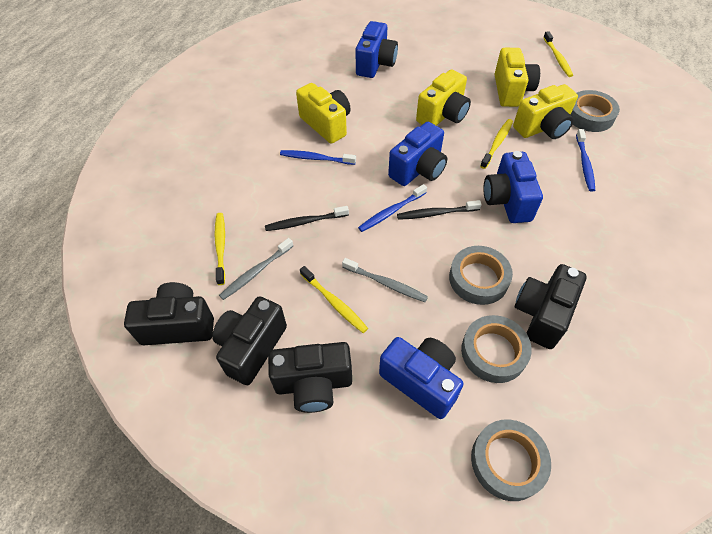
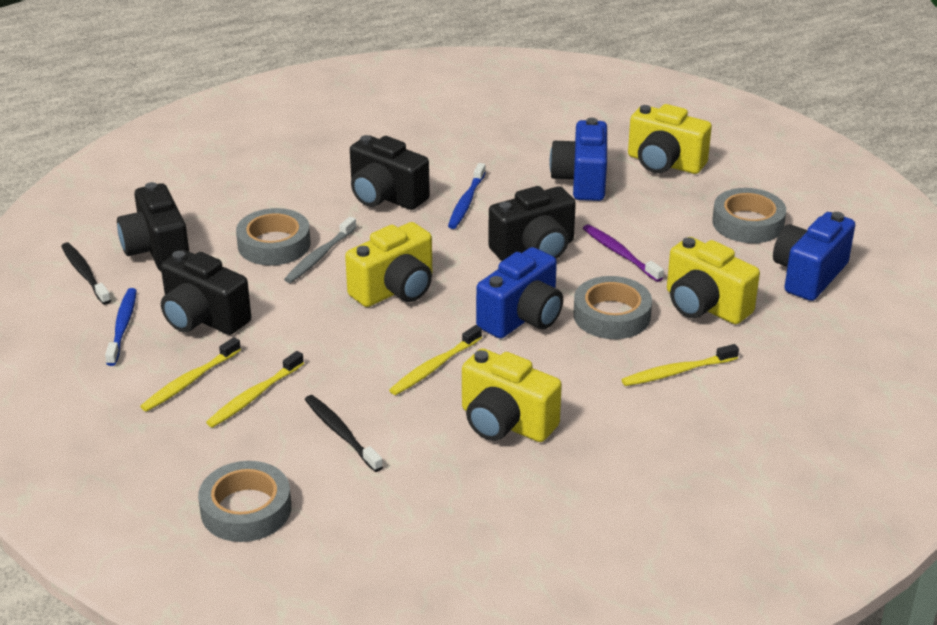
blue camera: [356,21,398,78] [379,337,463,419] [388,122,447,186] [483,151,543,223] = 4 -> [476,247,563,339] [550,118,607,201] [773,212,855,301] = 3
blue toothbrush: [280,150,356,165] [358,184,427,232] [576,129,595,192] = 3 -> [105,288,137,366] [448,163,486,229] = 2
grey toothbrush: [219,238,293,300] [342,258,428,302] = 2 -> [284,217,357,283] = 1
purple toothbrush: none = 0 -> [583,224,664,282] = 1

